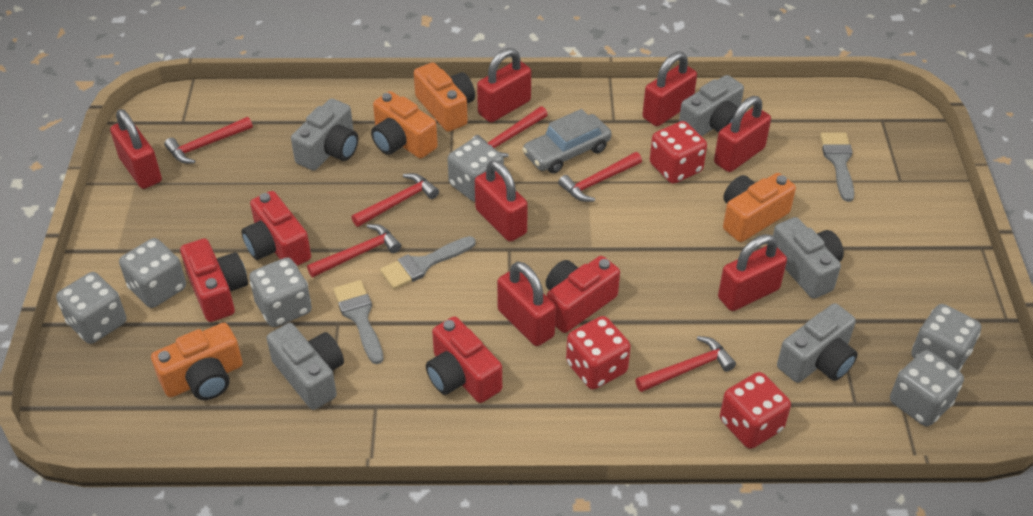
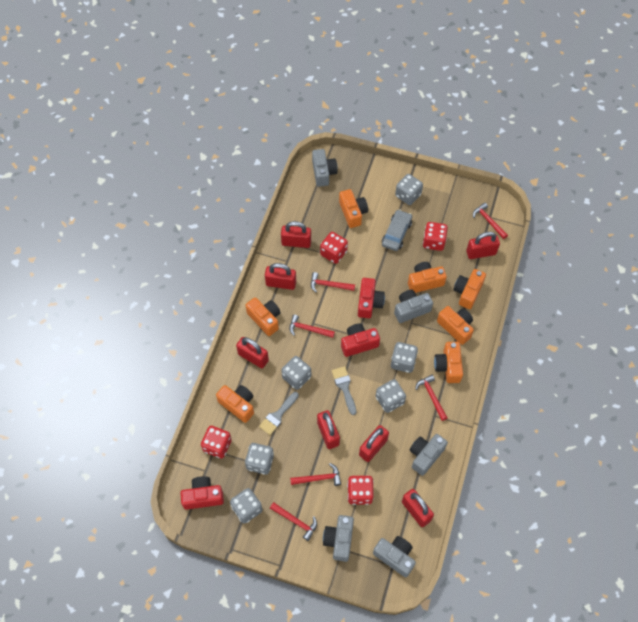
grey brush: [333,280,384,364] [380,236,476,289] [820,132,854,202] = 3 -> [259,392,299,435] [332,366,356,415] = 2
orange camera: [151,323,243,400] [371,91,438,159] [414,62,475,132] [723,173,796,242] = 4 -> [216,385,254,423] [245,297,281,336] [339,189,368,228] [408,262,447,293] [434,342,463,383] [437,306,474,345] [453,269,486,309] = 7
red camera: [180,238,248,322] [241,191,311,266] [426,316,502,403] [546,256,620,333] = 4 -> [180,476,224,510] [341,323,380,357] [358,278,385,318] = 3
red dice: [566,316,631,389] [650,121,707,184] [720,372,791,449] = 3 -> [201,426,232,458] [320,232,348,264] [347,475,374,505] [423,222,448,251] = 4

